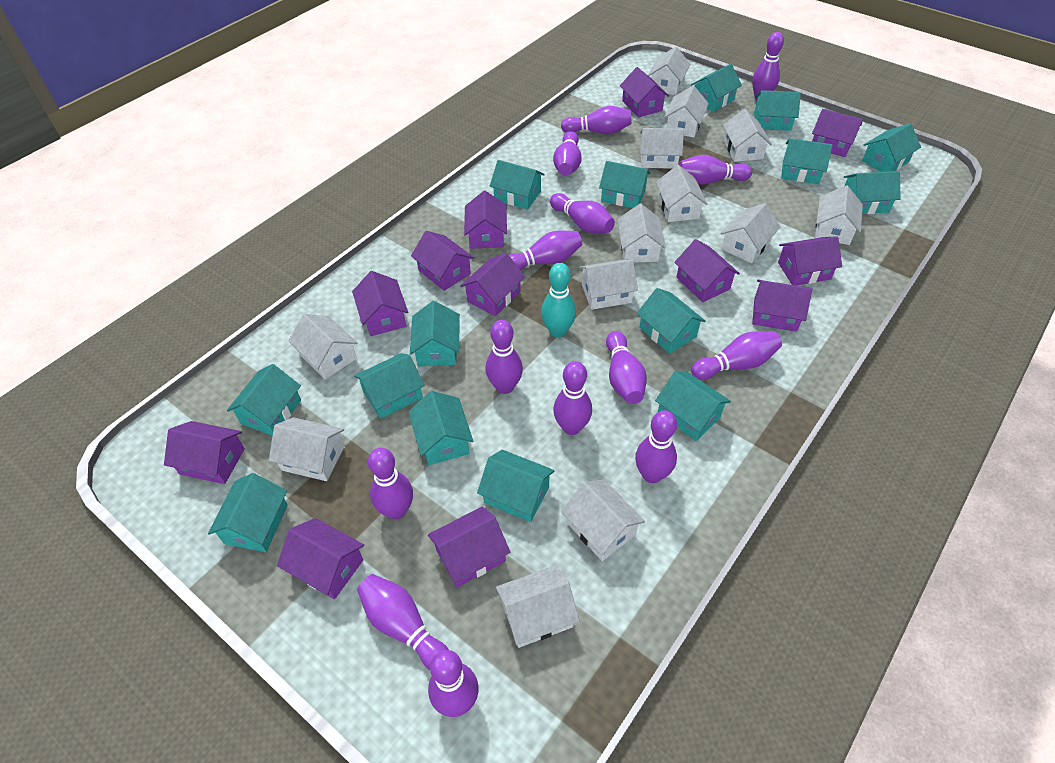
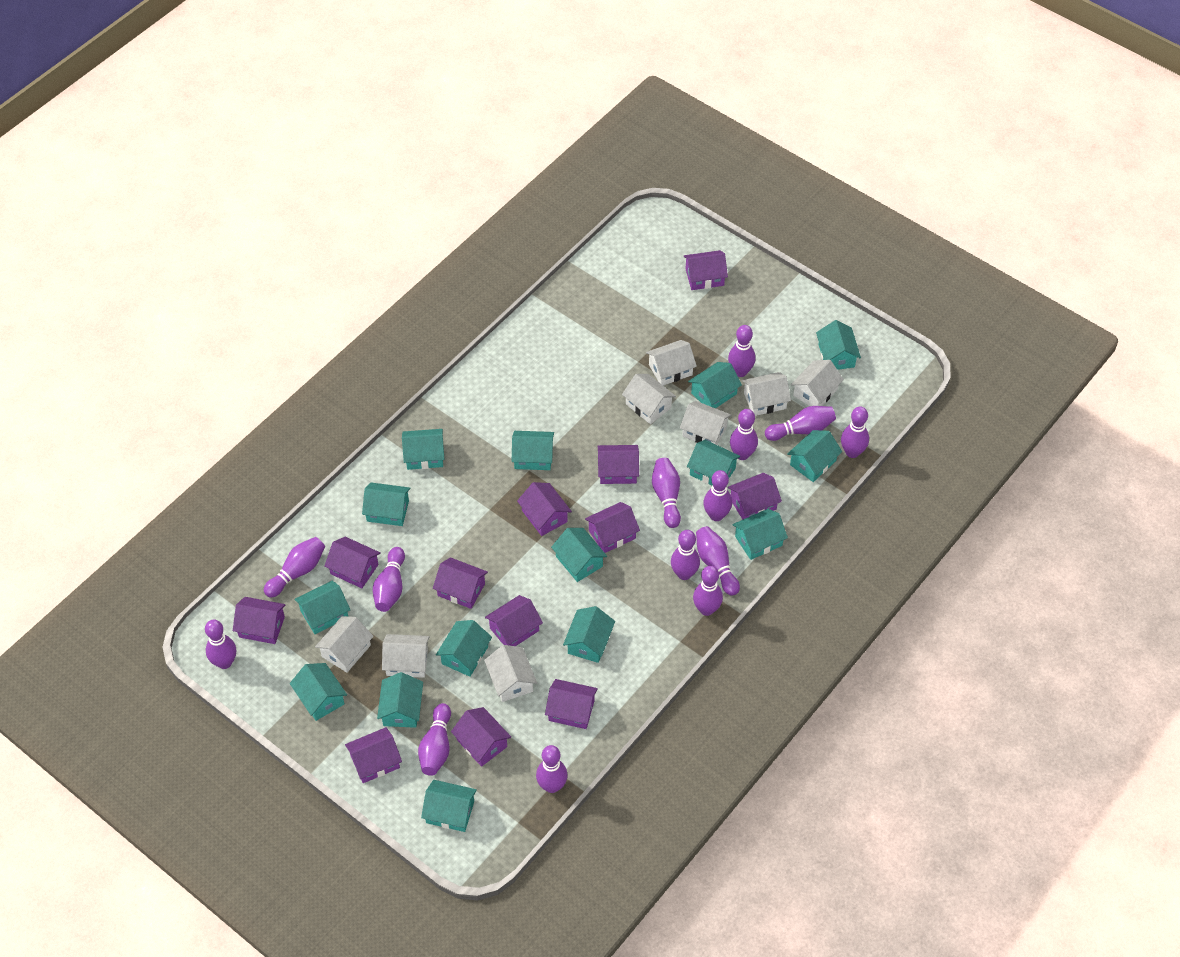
turquoise bowling pin: [541,263,576,337] = 1 -> none = 0
white house: [269,417,345,481] [289,314,358,379] [496,565,580,648] [561,480,645,561] [579,259,638,310] [617,204,666,262] [640,128,684,169] [648,46,690,95] [656,165,707,222] [664,86,709,138] [721,203,780,263] [723,109,772,162] [815,185,863,245] = 13 -> [315,616,374,673] [382,634,429,678] [484,645,537,702] [622,374,676,424] [646,340,697,386] [680,401,731,445] [742,372,791,416] [791,360,844,406] = 8

